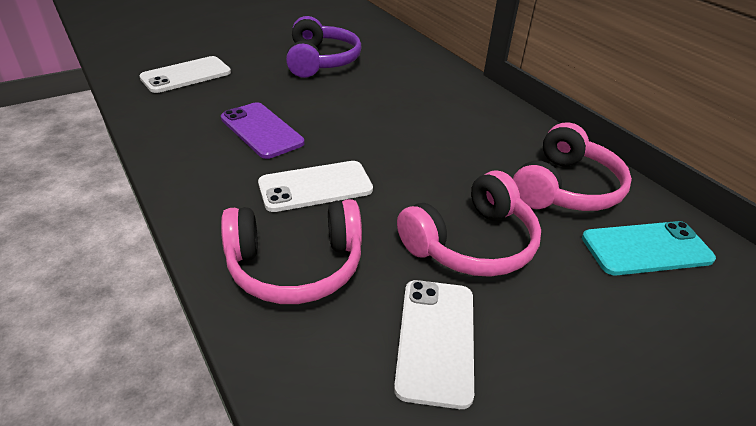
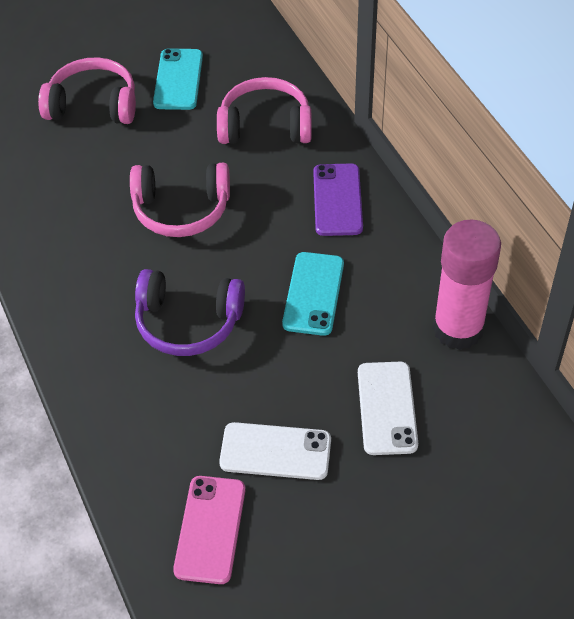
pink glue stick: none = 0 -> [433,220,501,350] = 1
pink phone: none = 0 -> [173,476,245,584] = 1
turquoise phone: [582,221,716,275] = 1 -> [153,48,203,110] [282,252,344,336] = 2
white phone: [139,56,231,93] [258,161,373,212] [394,280,474,409] = 3 -> [219,422,331,480] [358,362,418,455] = 2

